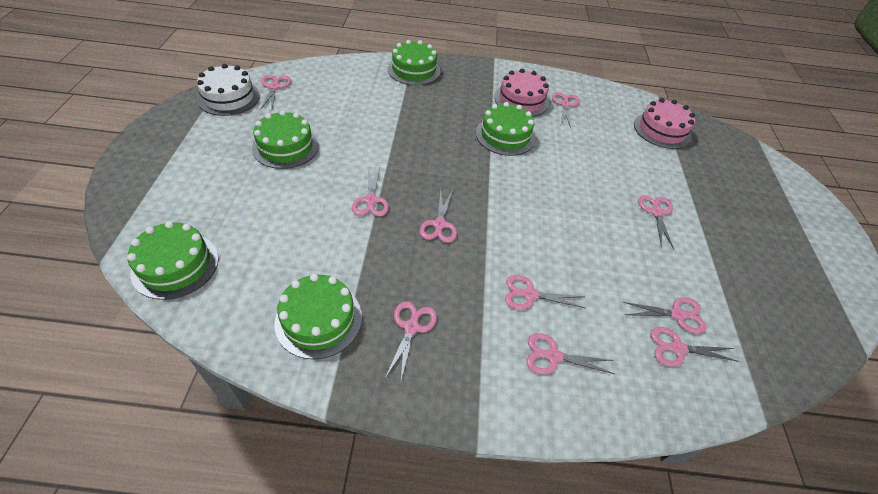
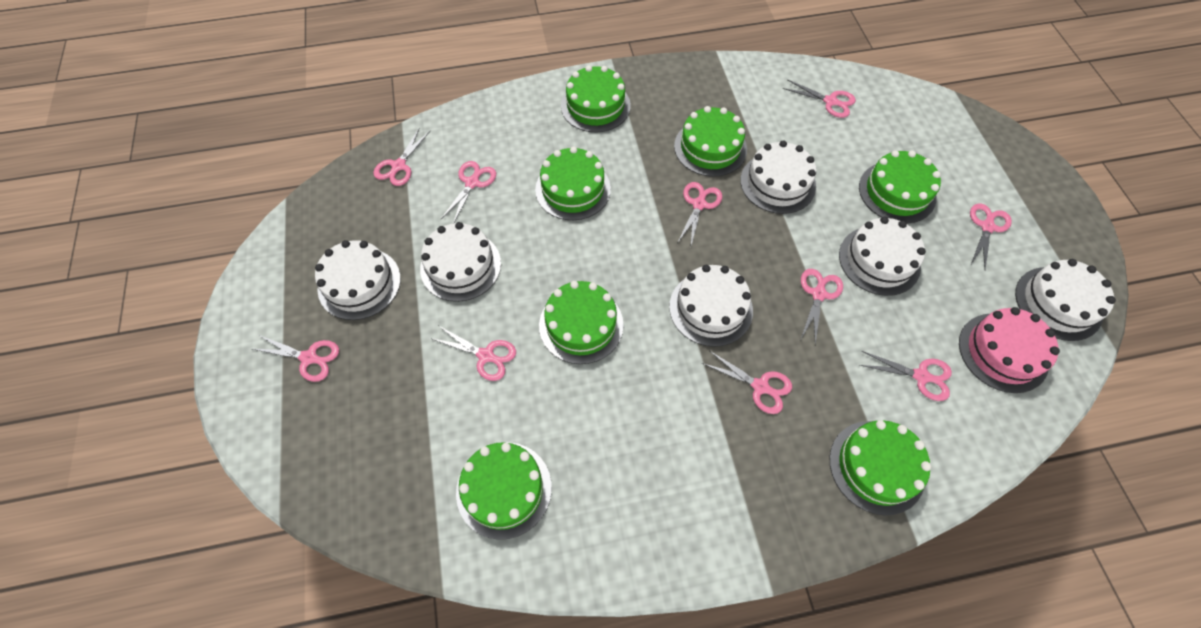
green cake: [127,221,219,300] [252,110,319,169] [274,274,362,359] [388,40,441,85] [476,102,535,156] = 5 -> [456,442,552,540] [535,147,611,220] [539,281,624,364] [561,65,631,132] [674,106,747,177] [830,420,931,515] [859,150,941,224] = 7
pink cake: [494,69,549,117] [634,98,695,149] = 2 -> [959,307,1060,393] = 1
white cake: [197,64,260,116] = 1 -> [315,240,401,320] [420,222,501,302] [669,265,753,347] [740,140,816,214] [839,217,926,296] [1015,259,1116,341] = 6

